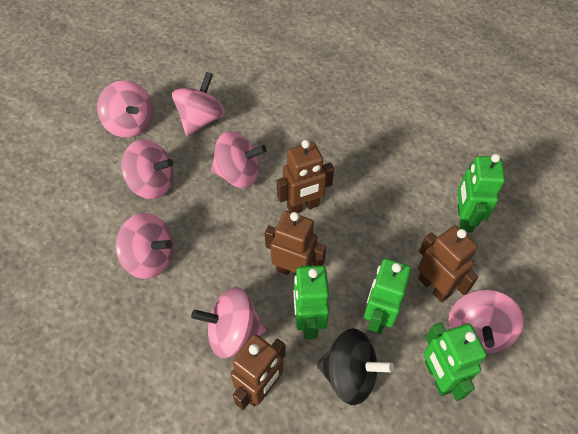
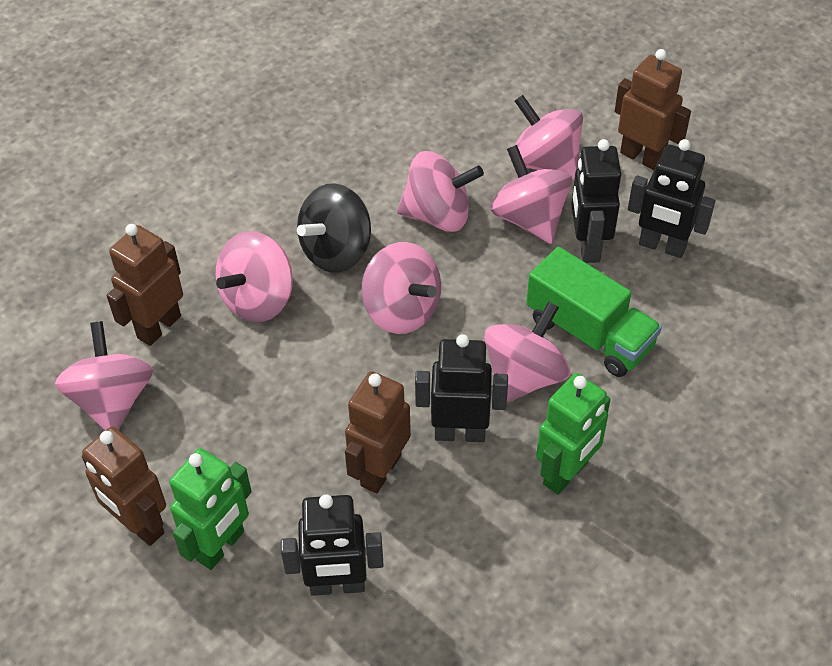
black robot: none = 0 -> [281,494,384,596] [415,334,508,442] [571,139,621,263] [628,139,715,258] = 4
green robot: [293,265,329,340] [364,258,411,334] [424,323,487,401] [458,154,505,233] = 4 -> [169,448,252,570] [536,373,611,495] = 2
green truck: none = 0 -> [526,247,662,377] = 1

